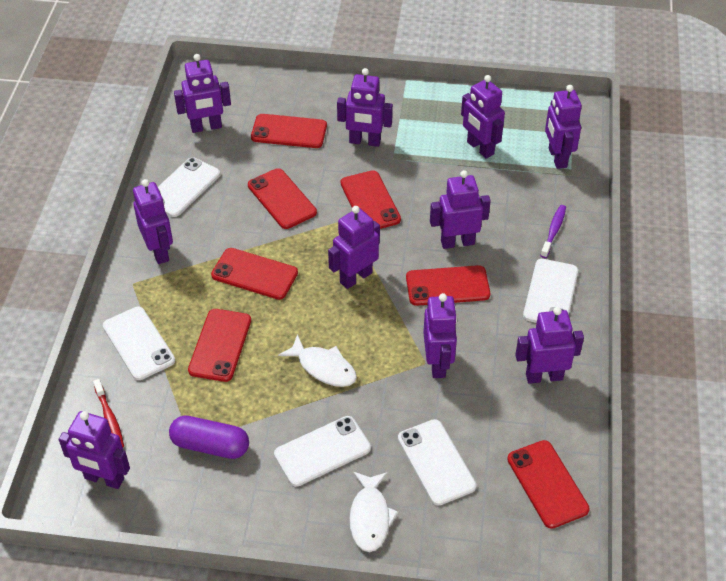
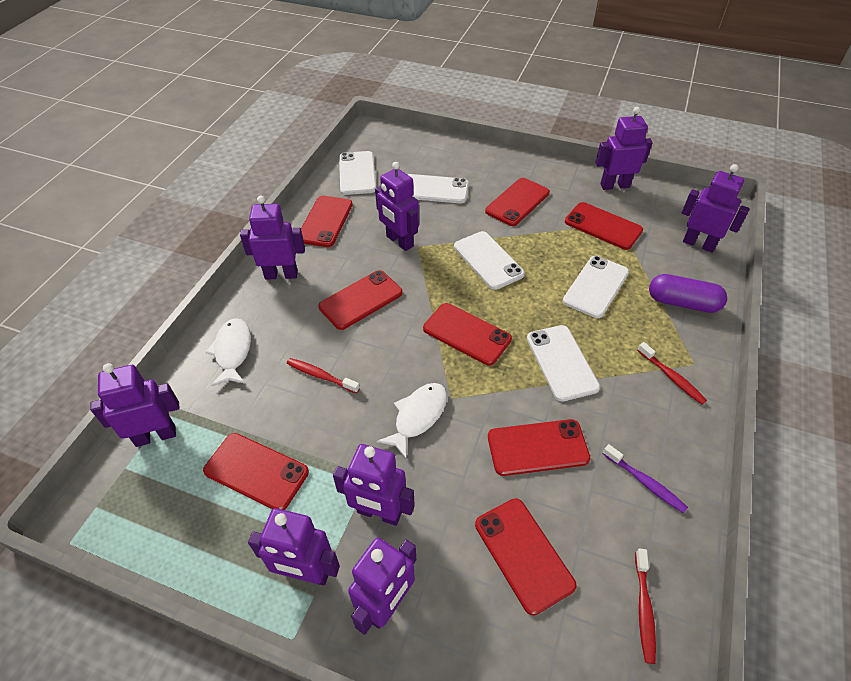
purple robot: [59,411,130,489] [133,179,173,264] [174,54,231,133] [328,206,380,289] [337,68,393,147] [423,293,457,378] [430,170,491,249] [461,75,505,159] [515,307,584,384] [545,85,582,169] = 10 -> [90,363,179,447] [240,196,305,280] [248,508,340,586] [333,444,415,526] [348,537,416,635] [375,162,419,251] [595,107,653,190] [682,164,750,253] = 8
red phone: [188,309,251,382] [211,248,298,300] [248,168,317,229] [251,114,327,148] [340,170,401,229] [406,265,490,306] [507,440,590,529] = 7 -> [203,433,309,510] [301,196,353,247] [318,270,403,330] [423,303,512,365] [475,498,576,616] [485,178,550,226] [488,419,590,476] [565,202,643,250] = 8
red toothbrush: [93,379,124,447] = 1 -> [287,358,360,394] [635,548,656,664] [637,342,707,404] = 3

